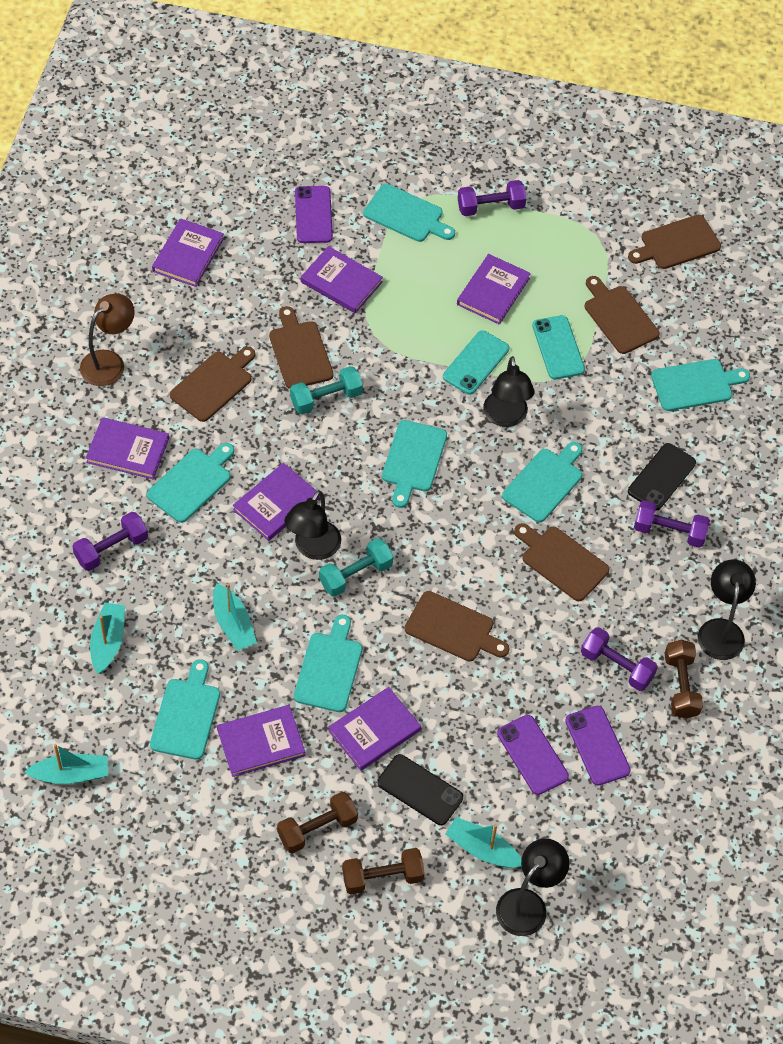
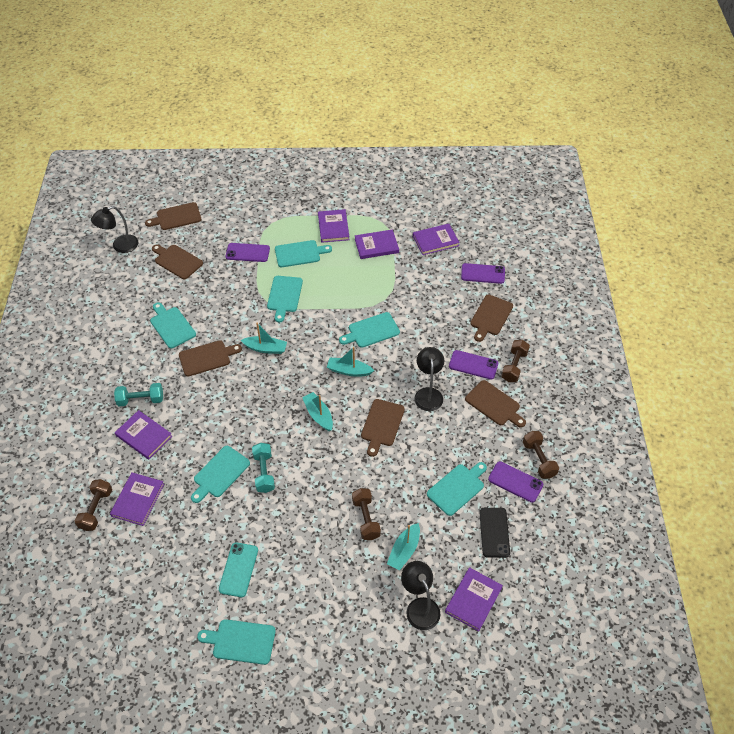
black lamp: [284,490,341,560] [483,356,534,427] [496,838,570,936] [698,560,756,660] = 4 -> [91,206,138,253] [401,561,440,630] [414,347,444,411] = 3
black phone: [377,754,463,825] [628,443,696,511] = 2 -> [479,508,510,558] = 1
brown dumbbell: [277,792,358,853] [342,848,425,894] [665,640,703,719] = 3 -> [75,479,112,531] [352,488,381,540] [501,340,530,382] [523,431,559,479] = 4
brown lamp: [80,294,135,386] = 1 -> none = 0
purple book: [86,417,169,479] [152,218,224,287] [217,705,305,777] [233,463,319,541] [301,246,383,313] [329,687,421,771] [457,254,531,324] = 7 -> [110,472,164,526] [115,410,172,460] [318,209,349,243] [355,229,399,259] [413,224,460,255] [445,567,503,631] = 6
purple dumbbell: [72,512,148,571] [458,180,526,216] [581,627,658,691] [634,500,710,548] = 4 -> none = 0
purple phone: [295,186,333,243] [497,715,569,795] [565,706,631,785] = 3 -> [225,243,270,262] [449,350,498,380] [461,263,505,284] [488,461,544,502] = 4
turquoise phone: [443,331,509,394] [532,315,585,379] = 2 -> [219,542,258,597] = 1

